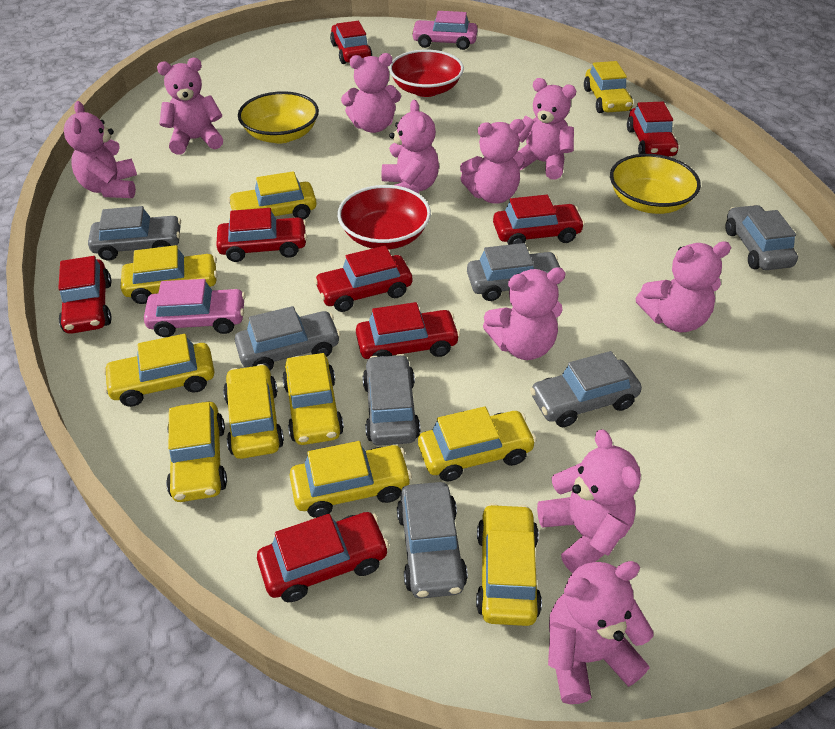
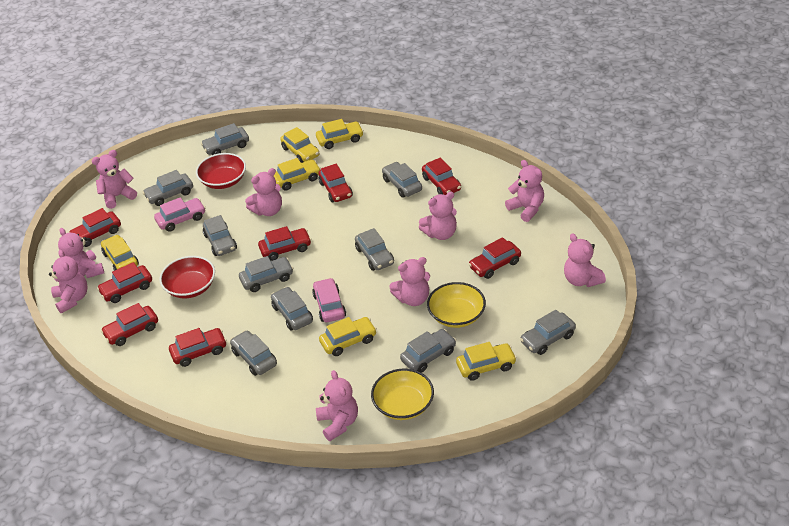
grey car: [88,206,181,261] [235,306,341,370] [363,354,420,446] [397,482,468,599] [467,243,561,301] [530,351,642,427] [725,205,798,270] = 7 -> [143,170,193,206] [201,123,249,155] [203,215,237,256] [230,330,277,376] [239,256,293,292] [271,287,313,330] [355,228,394,271] [382,162,422,198] [400,329,456,373] [520,310,576,355] = 10
pink teddy bear: [64,101,137,198] [157,58,223,155] [341,53,401,133] [382,100,439,194] [460,119,525,204] [483,268,566,360] [518,78,576,180] [537,429,641,573] [548,561,654,704] [636,242,731,332] = 10 -> [49,250,88,313] [58,228,104,278] [92,150,137,209] [245,168,282,216] [316,370,358,441] [389,257,430,306] [419,192,457,240] [505,160,544,222] [564,233,606,287] = 9
yellow car: [103,334,214,407] [121,245,218,304] [166,402,227,502] [223,364,284,459] [228,171,317,219] [282,353,344,445] [290,441,412,518] [418,406,537,482] [476,503,542,626] [584,61,633,113] = 10 -> [101,235,139,271] [274,158,321,191] [280,127,319,163] [316,119,364,149] [319,317,377,356] [456,342,517,381] = 6

